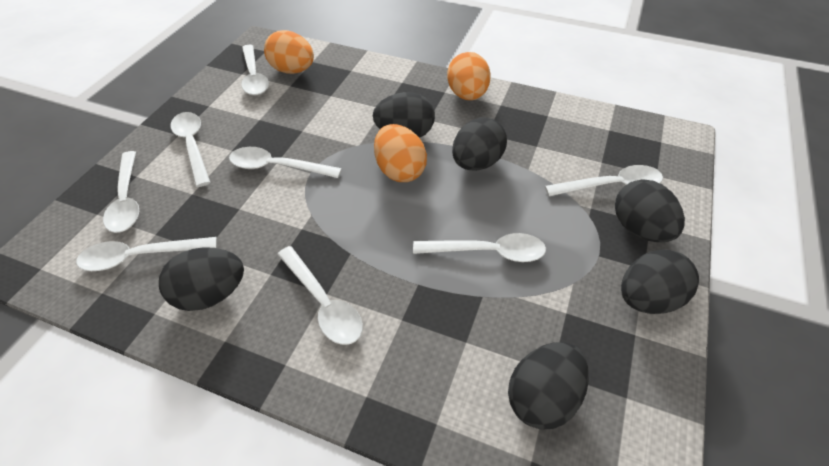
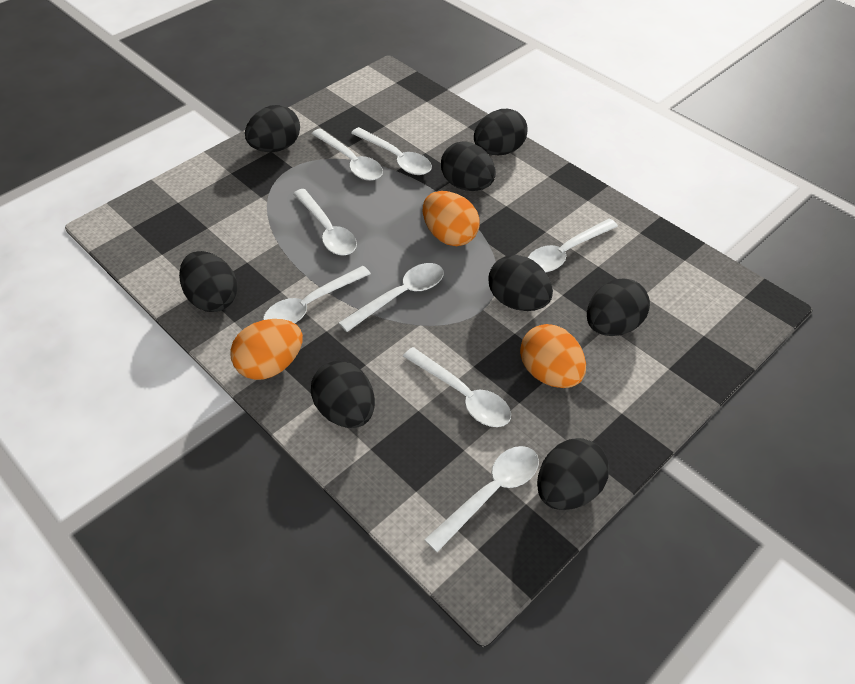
black egg: [159,247,244,311] [373,92,435,138] [452,117,507,171] [508,342,589,430] [615,179,685,242] [621,249,699,314] = 6 -> [179,251,237,312] [245,105,300,152] [311,361,375,428] [441,141,496,191] [474,109,528,156] [488,255,553,311] [537,438,609,510] [587,278,650,336] = 8

